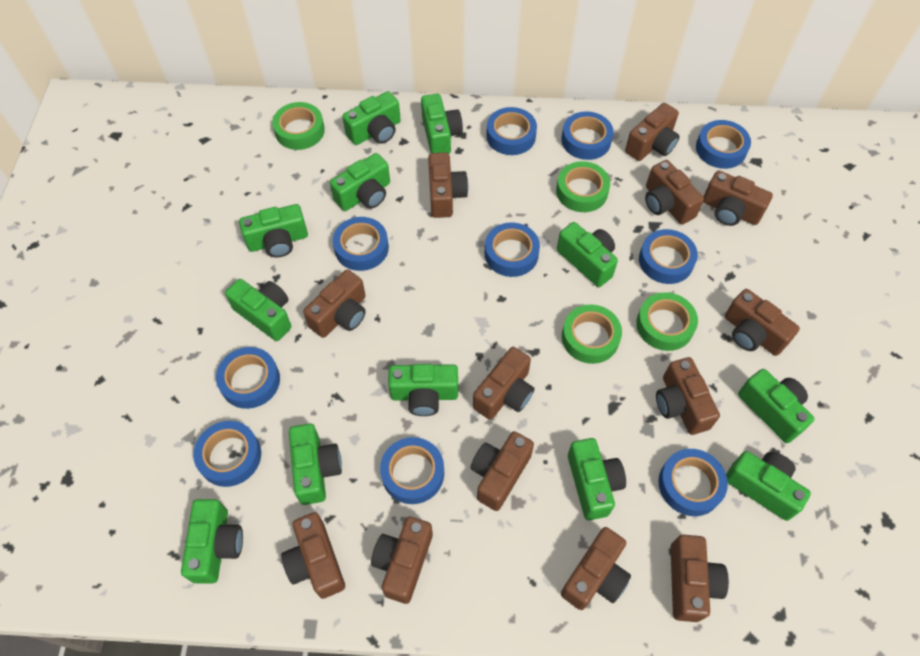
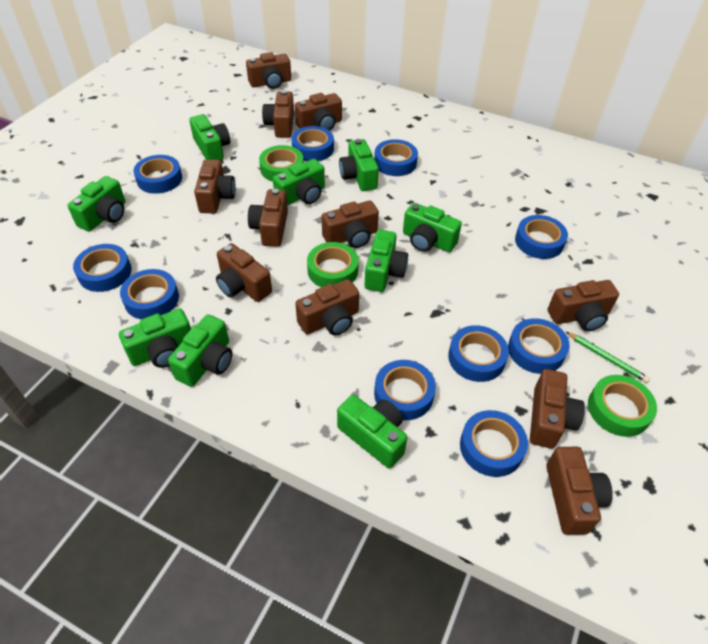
brown camera: [281,512,345,599] [303,269,366,338] [371,517,433,604] [428,152,468,218] [470,431,534,511] [473,347,535,420] [561,527,631,610] [625,103,680,161] [645,160,704,225] [656,357,720,435] [670,535,729,622] [703,170,773,226] [725,289,800,356] = 13 -> [194,159,236,213] [216,243,272,302] [246,52,291,89] [248,189,288,247] [262,90,294,138] [295,93,342,131] [295,279,359,335] [322,201,379,248] [530,369,585,449] [546,447,613,535] [548,280,619,331] = 11
green camera: [181,499,243,583] [225,279,291,341] [239,204,308,258] [289,423,342,505] [330,153,390,211] [342,91,401,145] [388,364,458,416] [421,94,463,154] [557,222,618,287] [568,438,626,520] [726,451,811,521] [738,369,814,443] = 12 -> [68,176,126,232] [119,309,191,368] [168,315,232,387] [189,114,231,161] [273,159,325,205] [337,395,407,468] [339,139,379,191] [365,230,408,292] [403,203,462,252] = 9
green pencil: none = 0 -> [565,331,650,383] = 1
green tape: [272,102,325,150] [556,161,610,212] [562,305,622,364] [636,292,698,351] = 4 -> [259,145,304,182] [307,242,359,287] [588,375,657,437] = 3

